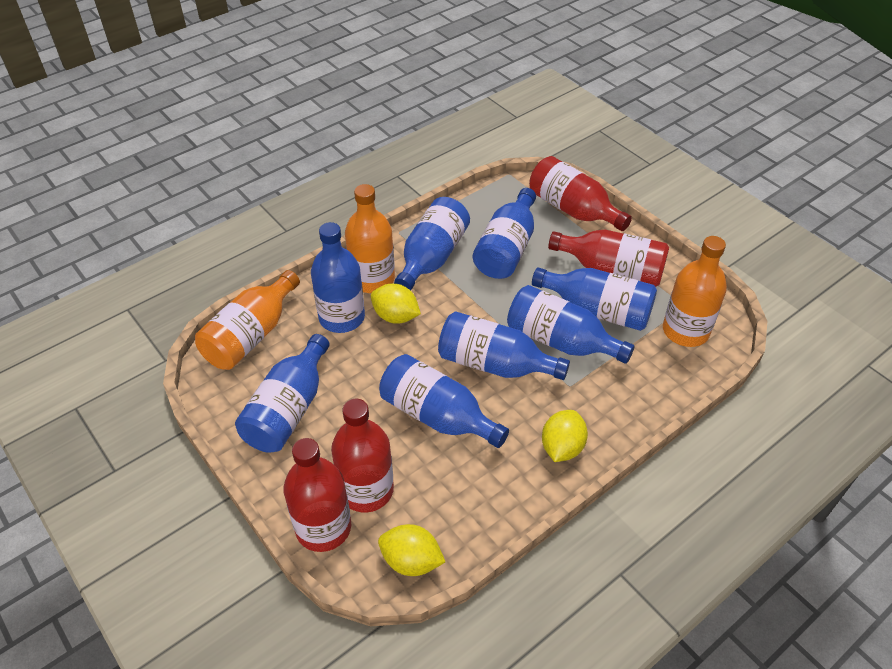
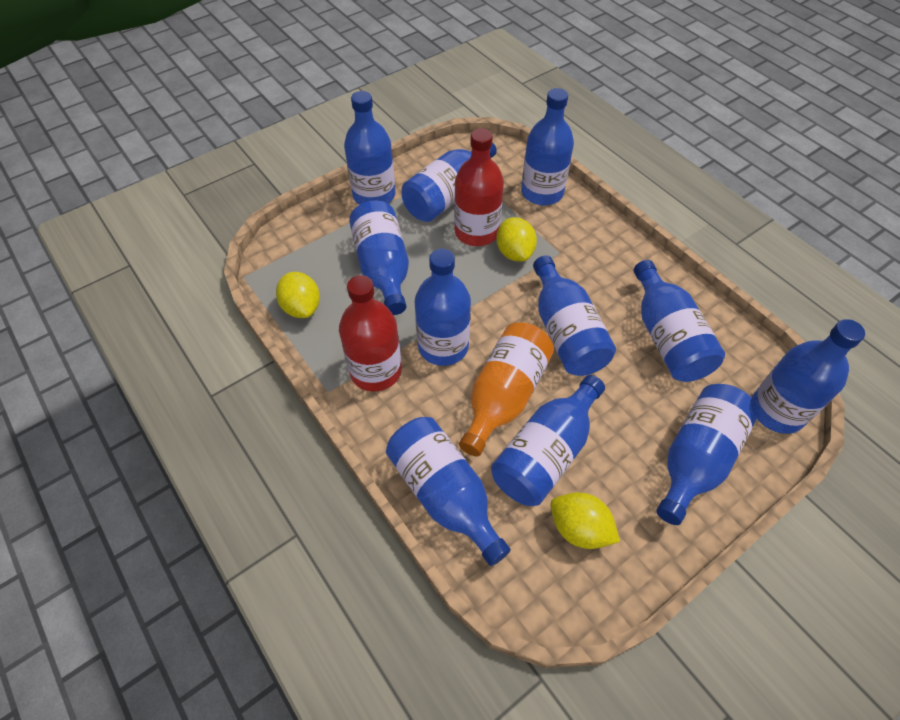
blue bottle: [235,334,330,453] [311,222,365,333] [379,354,509,448] [394,197,470,291] [438,311,570,380] [473,188,536,279] [507,285,635,364] [532,267,657,331] = 8 -> [344,91,396,205] [349,201,409,315] [386,417,511,566] [401,142,497,222] [415,249,471,366] [491,375,605,506] [521,88,574,205] [533,255,616,376] [634,260,725,382] [656,384,759,525] [752,319,865,434] = 11
orange bottle: [195,270,300,370] [345,184,395,293] [663,236,727,347] = 3 -> [459,322,554,457] = 1
red bottle: [283,438,351,552] [331,399,394,513] [529,156,632,231] [548,230,669,287] = 4 -> [339,275,402,392] [454,128,504,246] = 2

